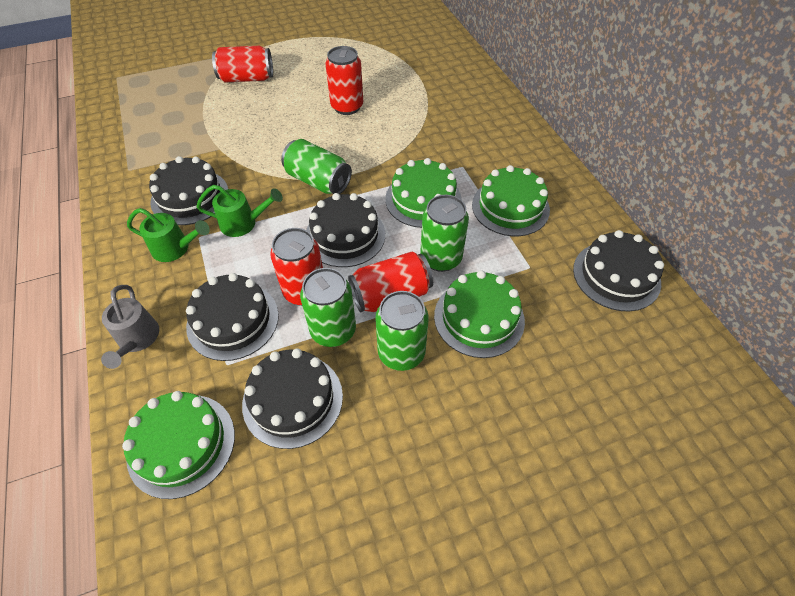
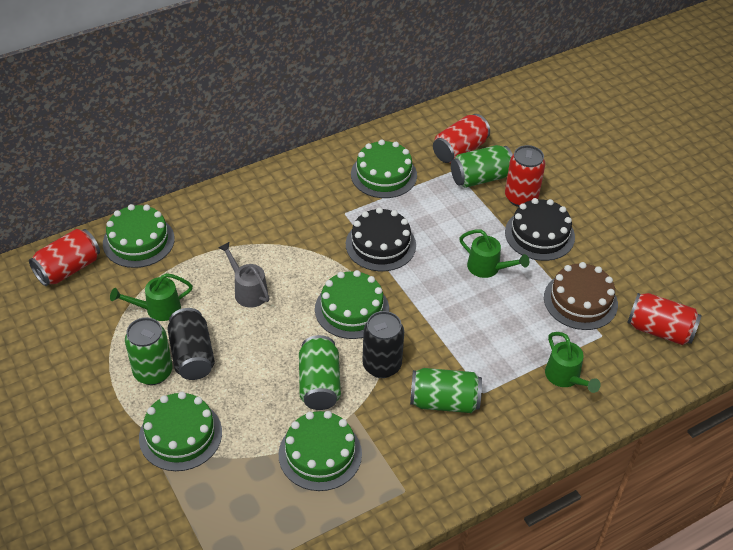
black cake: [149,156,228,225] [186,273,279,361] [242,349,343,449] [306,193,385,267] [573,230,664,311] = 5 -> [346,207,416,271] [505,198,575,261] = 2
black can: none = 0 -> [167,308,215,380] [362,311,404,378] = 2
brown cake: none = 0 -> [544,262,618,330] = 1
green cake: [122,391,235,499] [385,158,462,228] [434,270,525,358] [472,165,550,236] = 4 -> [103,204,175,268] [139,392,222,471] [279,411,362,491] [315,270,389,339] [351,139,417,198] = 5
green watering can: [127,208,210,262] [196,185,283,237] = 2 -> [110,273,193,321] [459,229,529,278] [545,332,601,393] = 3

